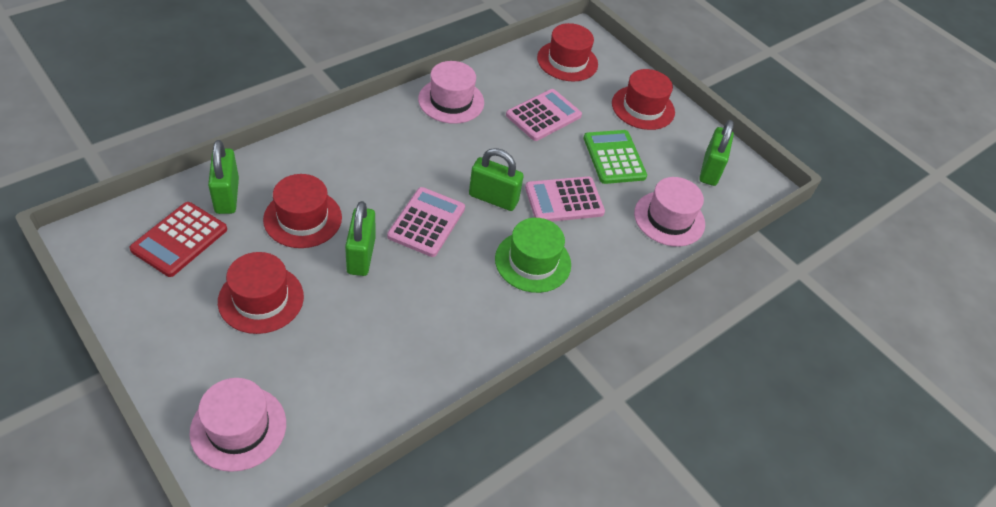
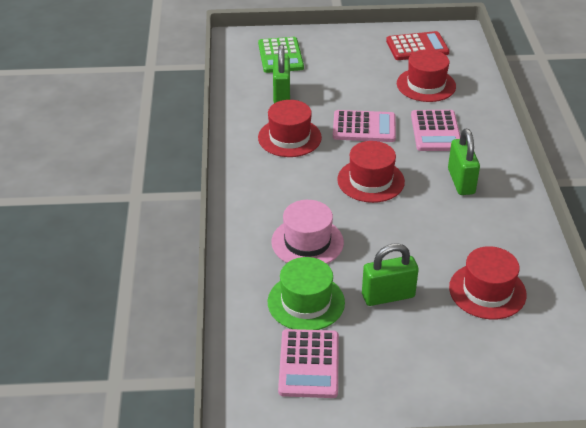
green padlock: [208,140,239,214] [345,201,375,276] [469,148,524,211] [699,120,734,186] = 4 -> [273,44,290,103] [362,244,419,306] [448,129,480,195] = 3
pink hat: [189,378,286,472] [418,61,484,124] [634,177,705,247] = 3 -> [271,200,344,264] = 1

